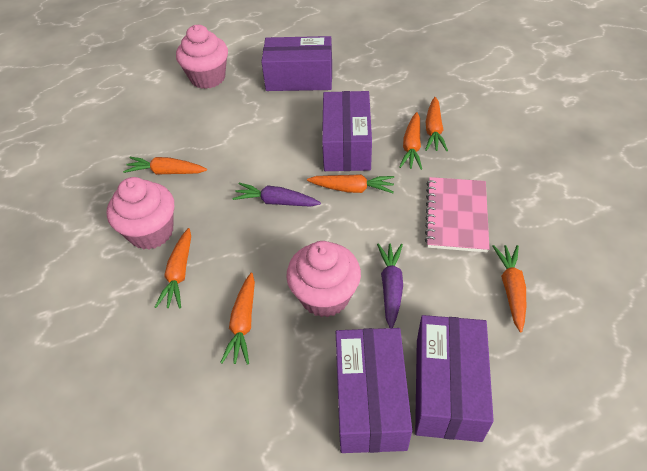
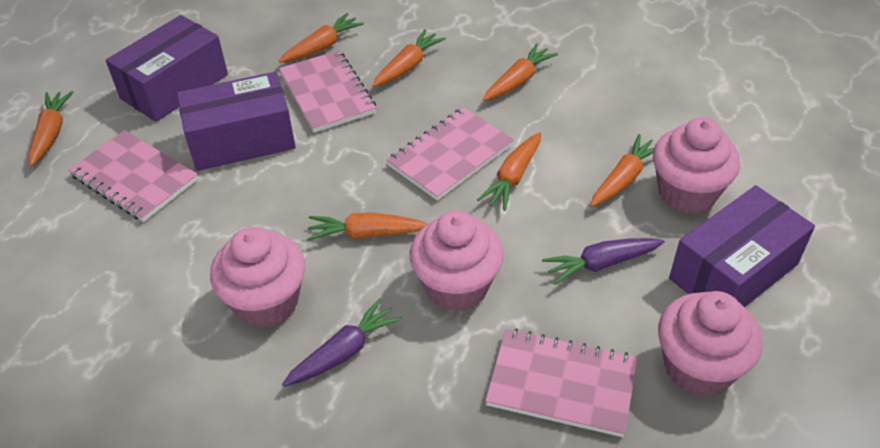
pink cupcake: [107,177,174,250] [176,25,228,89] [286,241,361,317] = 3 -> [210,227,305,328] [410,211,503,312] [653,117,740,214] [658,291,763,397] = 4
pink notebook: [425,177,490,252] = 1 -> [69,130,198,222] [279,50,376,133] [387,107,514,201] [485,328,637,437] = 4
purple box: [261,36,332,91] [322,91,372,171] [336,328,412,453] [415,315,494,442] = 4 -> [106,15,228,122] [177,72,296,171] [669,185,815,307] = 3

